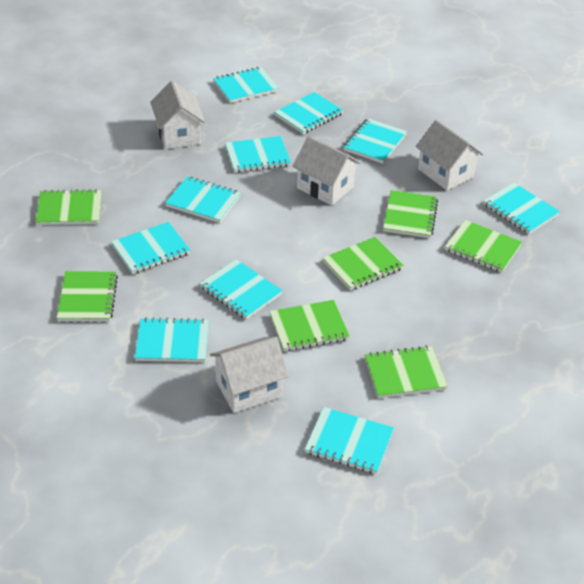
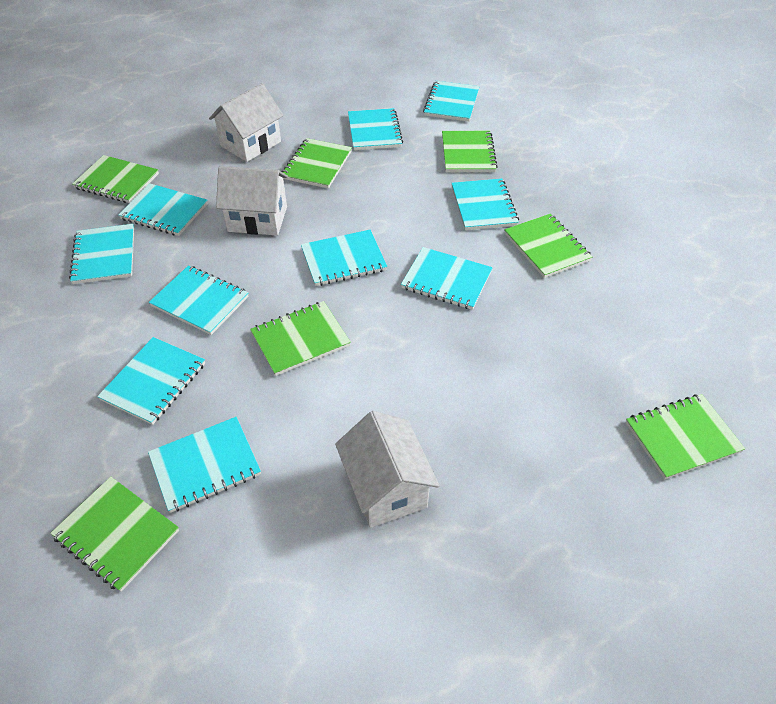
white house: [150,81,205,149] [210,337,289,413] [292,136,361,205] [415,120,483,190] = 4 -> [209,83,283,162] [216,166,288,235] [335,411,440,528] = 3

